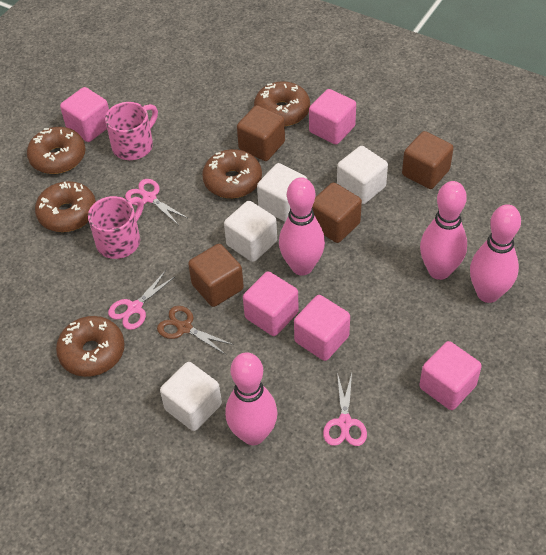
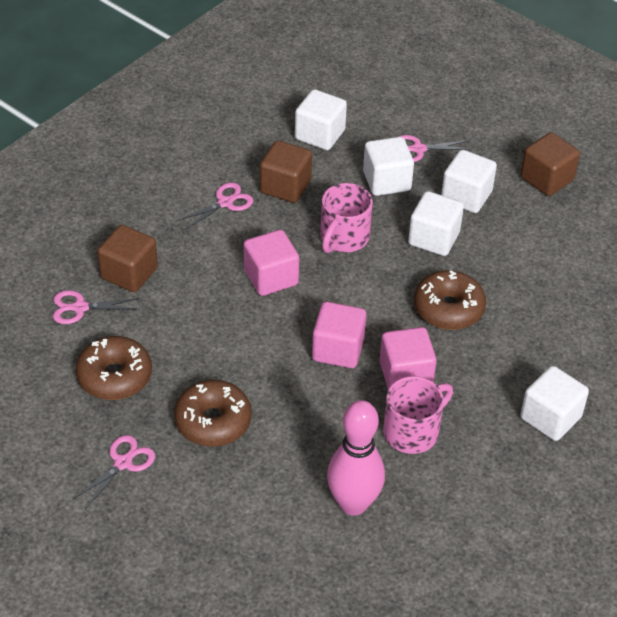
brown cube: [188,244,244,307] [237,105,285,161] [312,182,362,243] [402,131,454,189] = 4 -> [97,225,158,292] [260,140,312,203] [521,132,580,196] = 3
brown donut: [27,127,86,174] [35,181,96,232] [56,316,125,377] [202,149,262,198] [254,81,310,126] = 5 -> [76,336,152,400] [174,380,252,447] [414,270,486,330] = 3
brown scissors: [157,306,234,355] = 1 -> none = 0
pink bowling pin: [225,352,277,445] [279,177,325,276] [420,181,467,280] [470,204,521,303] = 4 -> [327,400,385,516] = 1
pink cube: [60,87,109,142] [243,271,299,336] [294,295,350,361] [309,89,356,145] [419,341,482,410] = 5 -> [244,230,299,296] [312,302,366,368] [379,327,437,389] = 3
pink scissors: [108,270,176,330] [125,179,187,224] [323,373,367,446] = 3 -> [53,290,140,324] [72,435,155,509] [176,182,254,230] [398,135,471,162] = 4
white cube: [160,362,222,431] [224,201,277,262] [257,163,307,222] [337,146,388,205] = 4 -> [295,89,347,150] [363,137,414,196] [408,191,464,256] [441,150,497,213] [520,366,589,441] = 5

